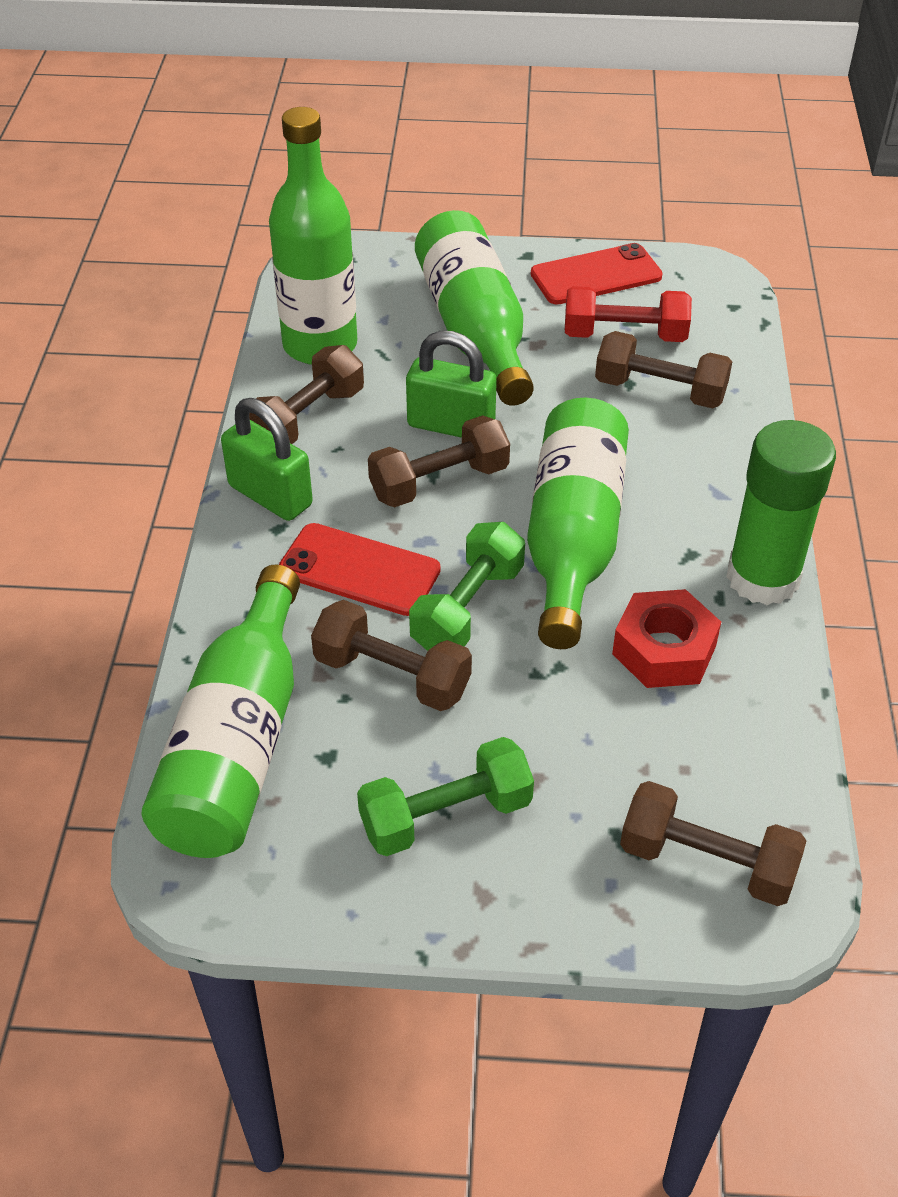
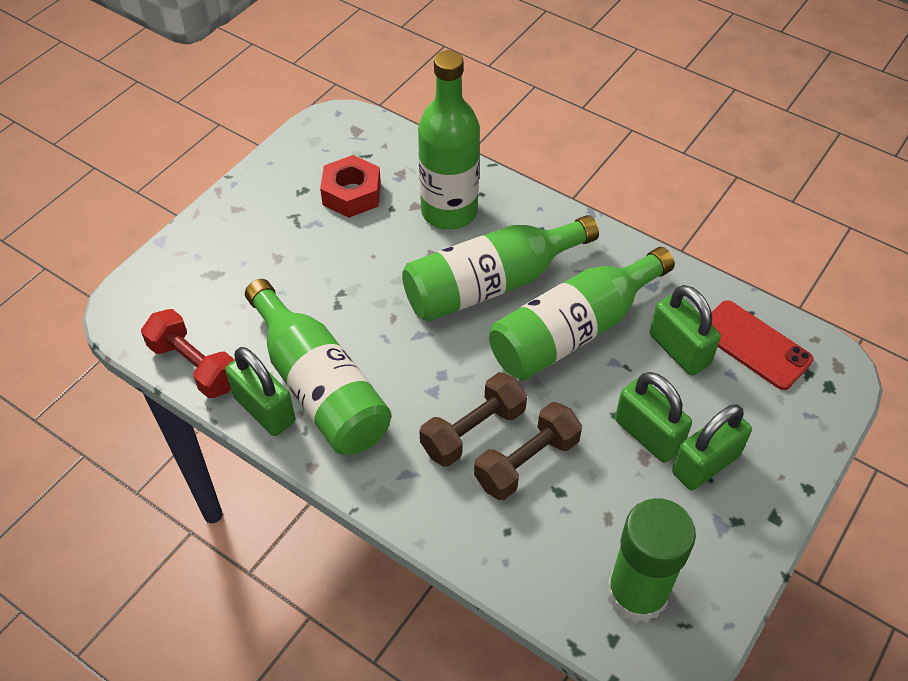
brown dumbbell: [249,345,364,444] [311,600,472,711] [368,415,510,507] [595,331,732,408] [620,781,807,906] = 5 -> [419,372,527,467] [474,402,582,500] = 2
green dumbbell: [357,737,534,856] [409,522,525,651] = 2 -> none = 0
green padlock: [221,398,313,521] [406,331,497,438] = 2 -> [225,347,295,436] [615,372,692,463] [650,285,721,376] [672,404,752,490] = 4
red phone: [279,523,441,616] [531,243,663,304] = 2 -> [711,300,814,390] = 1

